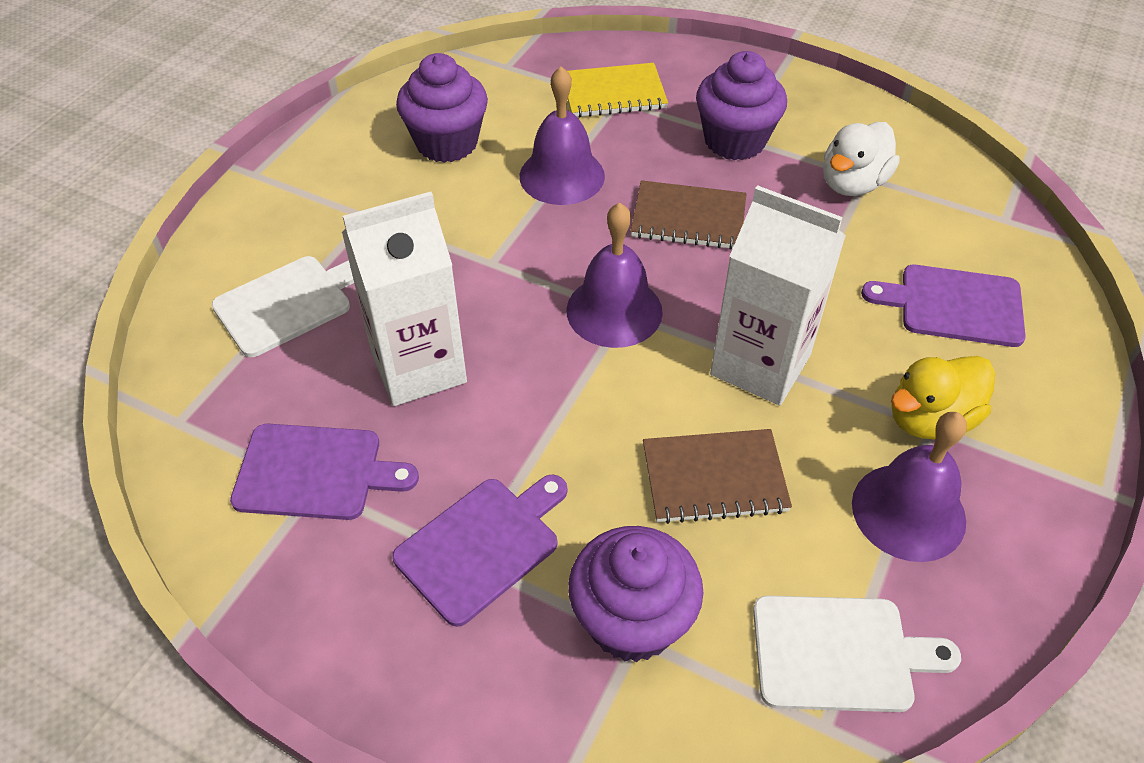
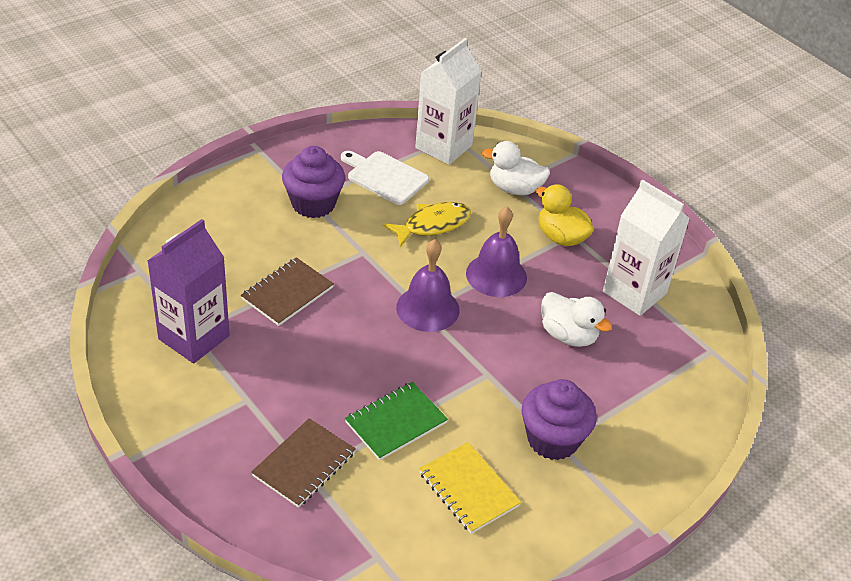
green notebook: none = 0 -> [345,382,448,461] = 1
purple bell: [520,66,605,205] [566,203,663,348] [852,412,967,562] = 3 -> [396,239,460,332] [466,207,527,297] = 2
purple carton: none = 0 -> [147,219,230,363] = 1
purple cupcake: [396,53,488,163] [568,526,704,662] [696,51,787,160] = 3 -> [282,146,345,218] [521,379,597,460] = 2
purple cutting board: [230,424,419,520] [392,474,567,627] [861,265,1026,347] = 3 -> none = 0
white cutting board: [212,256,354,357] [753,596,961,712] = 2 -> [341,151,429,205] = 1
white duck: [823,122,900,196] = 1 -> [482,141,550,195] [541,292,612,347] = 2
yellow fish: none = 0 -> [383,202,471,247] = 1

